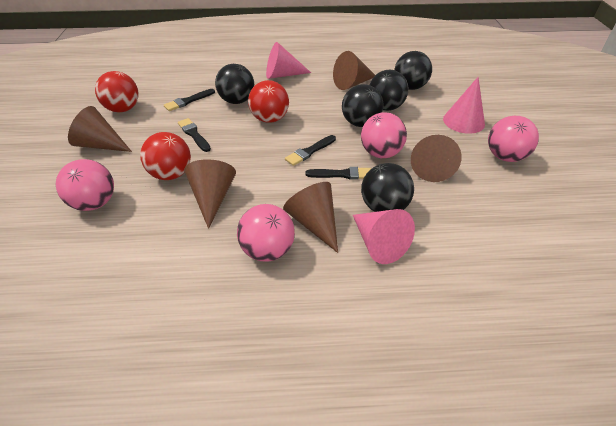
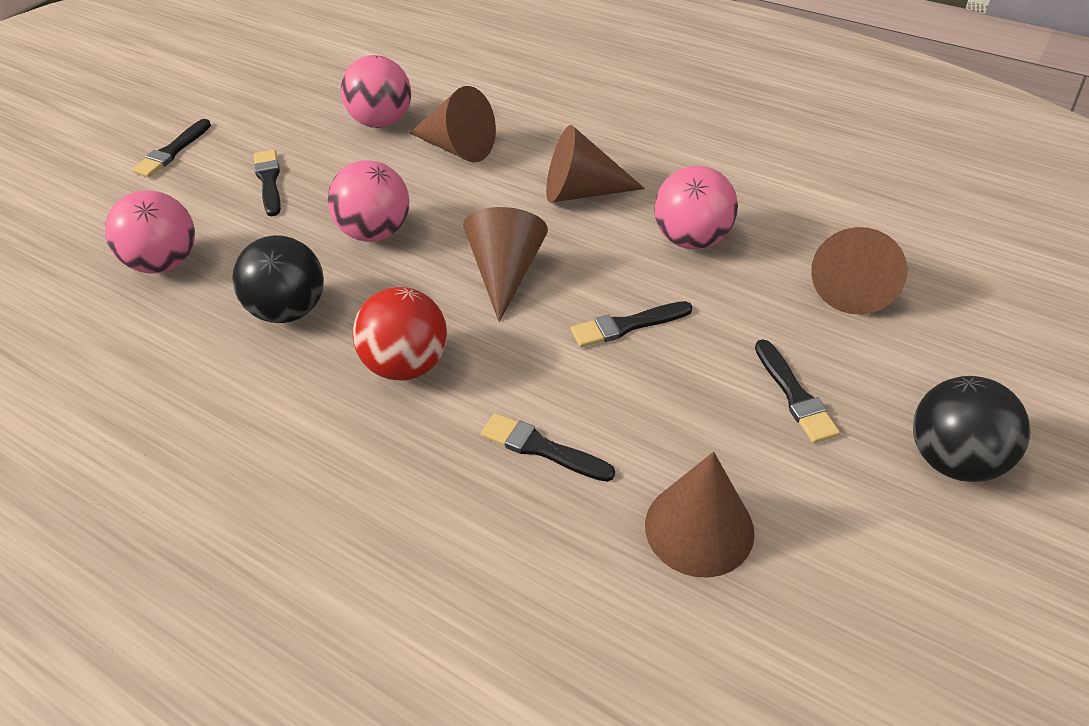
black ball: [215,64,254,104] [342,84,384,127] [361,163,414,212] [369,70,408,111] [394,51,432,90] = 5 -> [232,235,324,323] [913,376,1031,482] = 2
black brush: [164,89,215,111] [178,118,211,152] [285,135,336,166] [306,167,371,180] = 4 -> [132,119,211,177] [254,150,281,217] [481,413,615,482] [571,301,693,348] [755,339,840,443] = 5
pink cone: [266,42,311,79] [353,209,415,264] [443,77,485,134] = 3 -> none = 0
red ball: [95,71,139,112] [140,132,191,180] [248,80,289,123] = 3 -> [353,287,447,381] = 1

